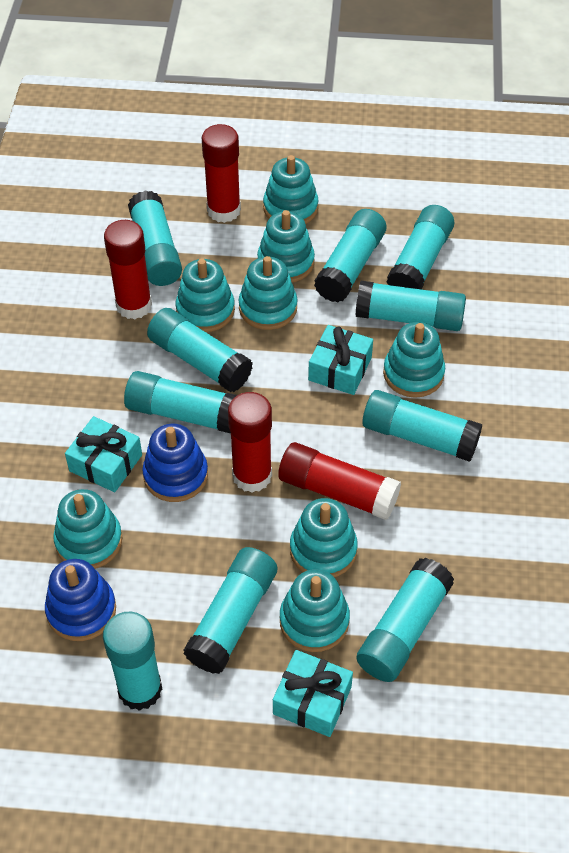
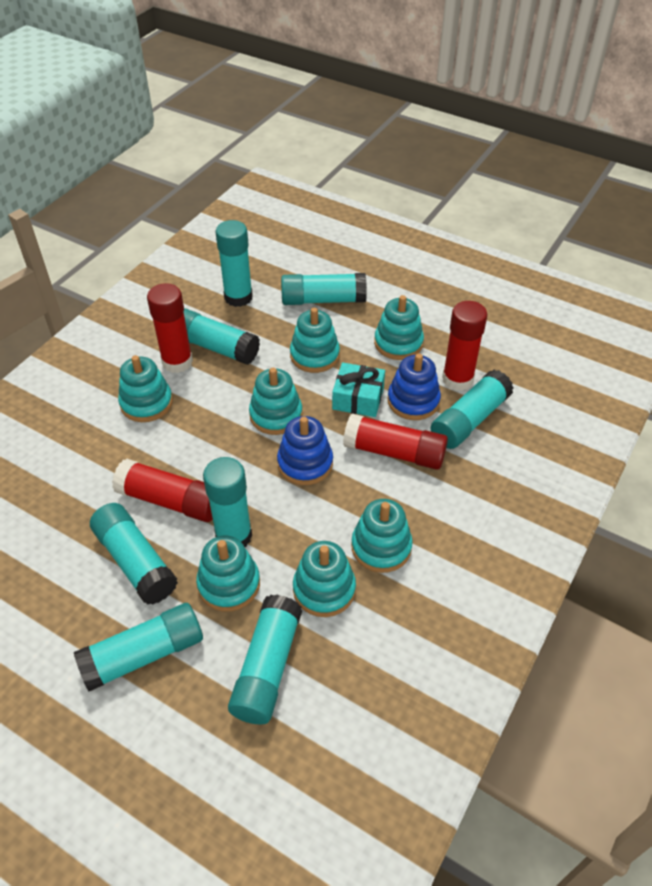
turquoise gift: [65,416,142,492] [273,650,353,737] [308,325,373,395] = 3 -> [332,363,385,417] = 1
turquoise glue stick: [103,612,162,711] [124,371,237,434] [128,190,182,286] [147,308,253,392] [183,547,277,674] [314,209,387,302] [355,281,466,331] [356,558,454,682] [362,390,483,462] [386,205,454,289] = 10 -> [74,603,203,692] [90,503,178,605] [184,308,260,365] [203,457,252,547] [215,220,253,307] [228,595,302,724] [281,273,367,305] [431,370,513,449] = 8
turquoise stacking toy: [53,489,122,569] [176,259,235,332] [239,256,297,330] [257,210,315,283] [263,155,318,224] [280,569,350,652] [290,498,358,577] [383,322,445,398] = 8 -> [118,355,173,422] [196,536,260,612] [249,368,303,435] [290,308,340,373] [293,541,356,617] [351,499,413,573] [374,295,424,360] = 7

